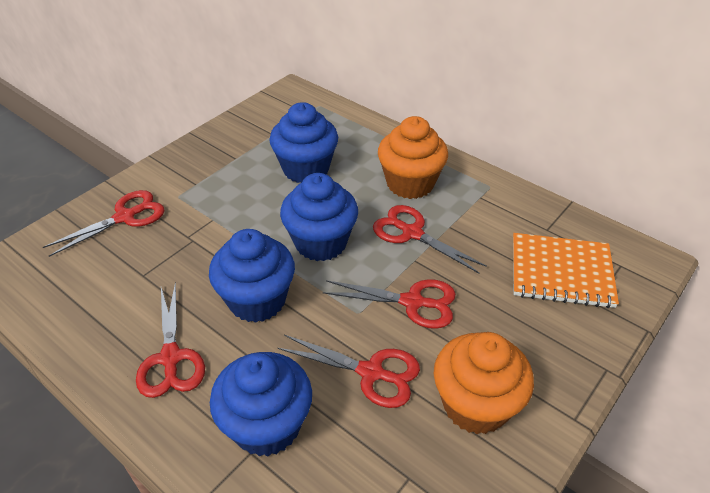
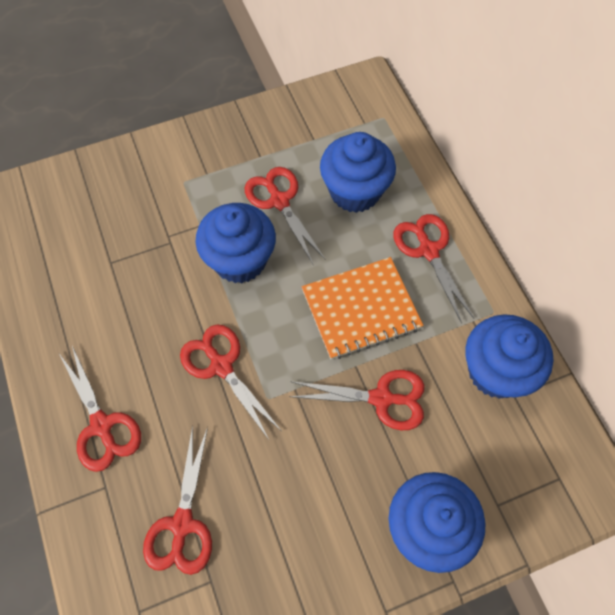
orange cupcake: [378,116,448,199] [434,332,534,434] = 2 -> none = 0
red scissors: [43,190,165,257] [136,282,205,398] [277,335,420,408] [323,279,456,329] [373,205,487,273] = 5 -> [58,346,141,472] [143,425,212,575] [180,325,281,438] [245,167,326,264] [289,370,425,430] [394,214,474,323] = 6

